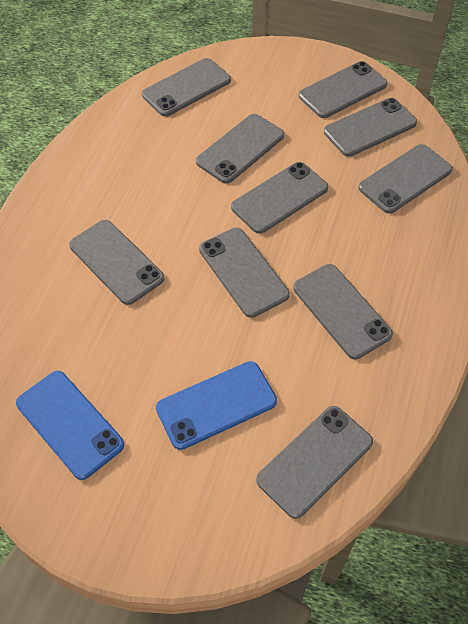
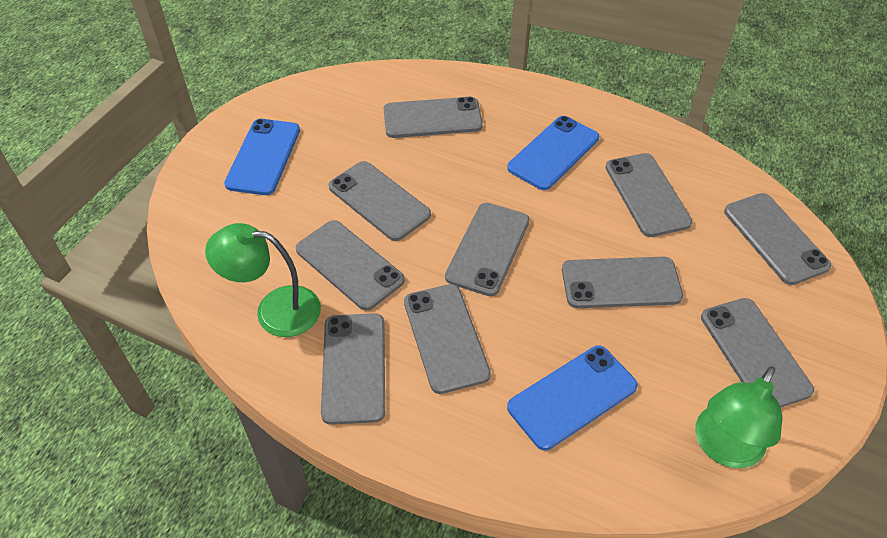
blue phone: [16,371,124,480] [156,361,277,450] = 2 -> [224,119,300,195] [507,116,599,190] [507,346,638,451] = 3
green lamp: none = 0 -> [205,223,321,337] [695,366,782,468] = 2

